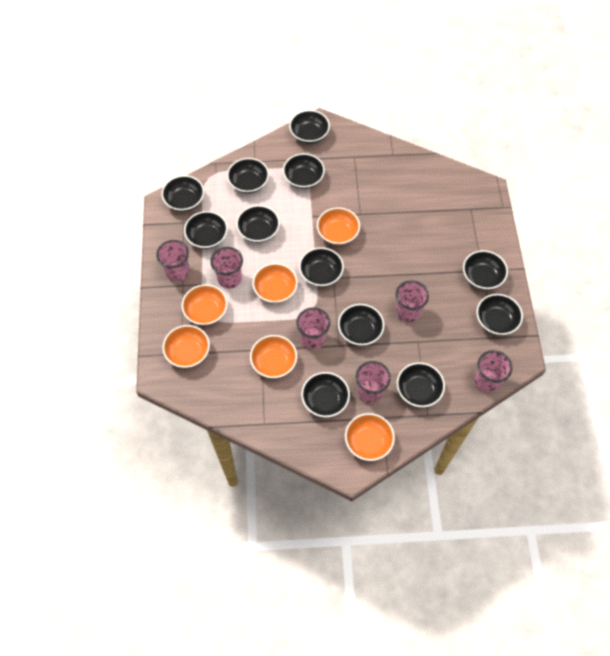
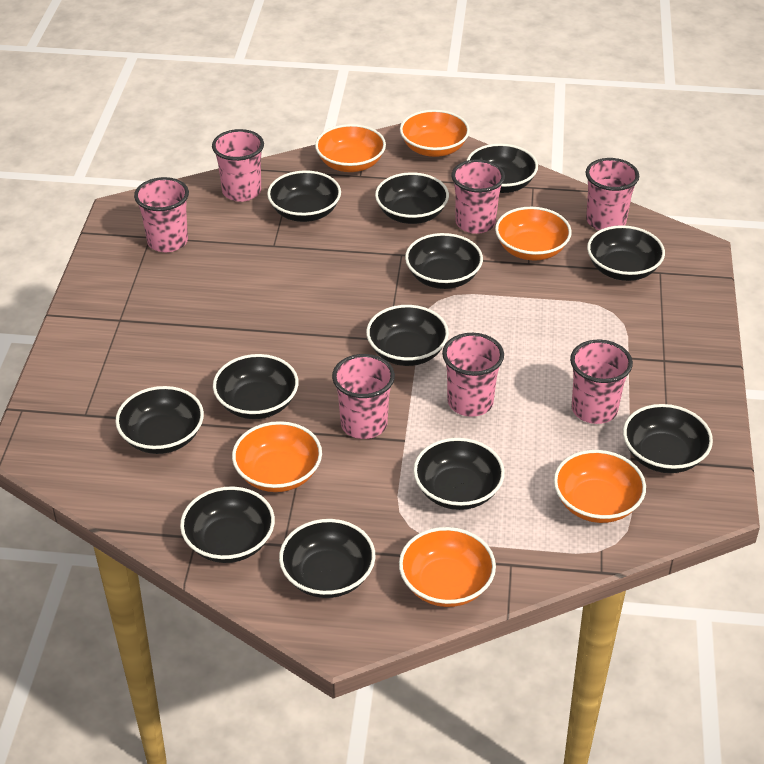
pink cup: [156,240,190,282] [210,247,243,289] [297,307,330,349] [356,361,391,403] [396,280,429,322] [474,350,513,392] = 6 -> [134,177,189,252] [212,129,264,202] [332,354,395,439] [442,333,504,417] [451,159,505,234] [570,339,633,424] [586,158,639,230] = 7

